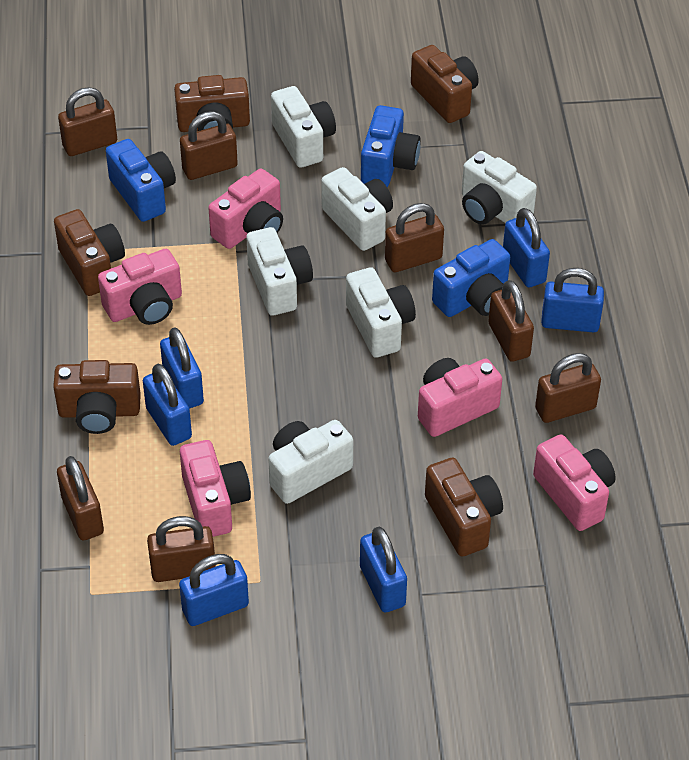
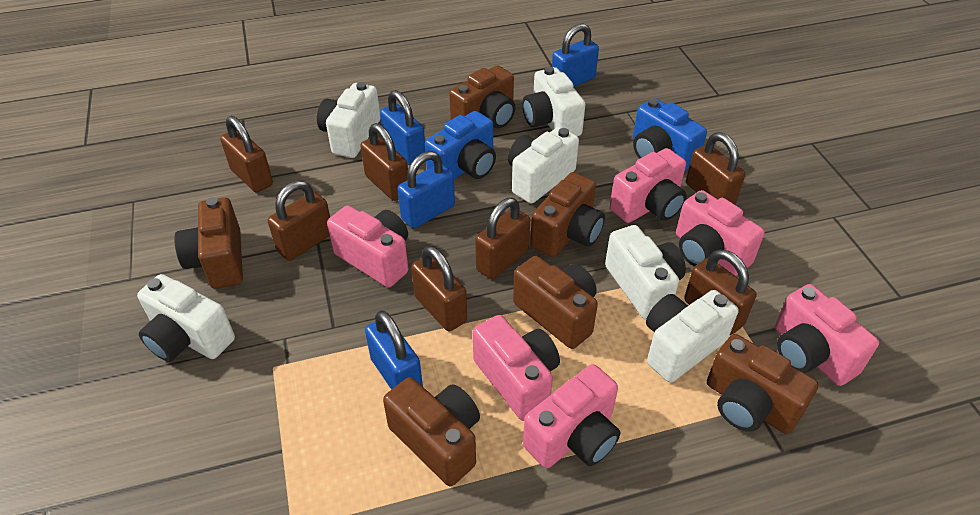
blue camera: [106,139,176,222] [361,105,421,187] [432,239,510,317] = 3 -> [425,111,496,179] [633,98,707,171] = 2
blue padlock: [143,364,192,446] [160,327,204,409] [179,554,249,626] [360,527,407,612] [503,208,550,287] [541,268,604,333] = 6 -> [365,310,423,390] [380,90,425,166] [397,151,455,228] [552,23,599,87] = 4
brown camera: [53,360,141,434] [54,209,125,296] [174,75,250,132] [411,45,479,123] [425,458,503,556] = 5 -> [174,197,243,289] [383,377,480,486] [449,65,515,128] [513,256,598,349] [530,172,605,257] [707,334,819,434] = 6
pink camera: [98,249,182,325] [180,440,251,537] [208,169,283,249] [418,358,502,437] [533,435,615,531] = 5 -> [327,205,408,287] [473,315,560,421] [523,364,620,468] [610,148,687,223] [676,190,765,276] [775,284,879,386] = 6

